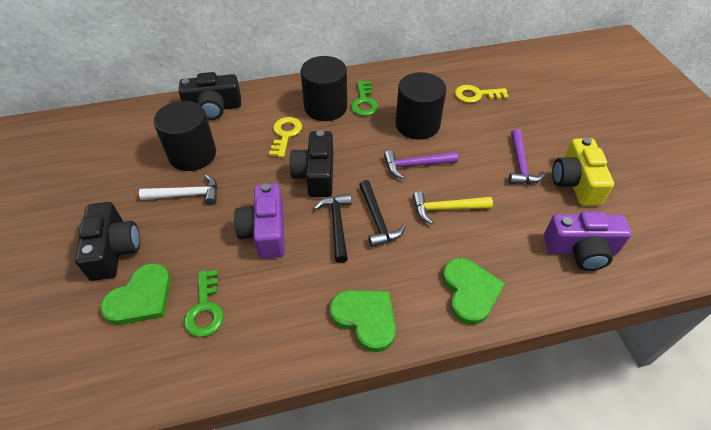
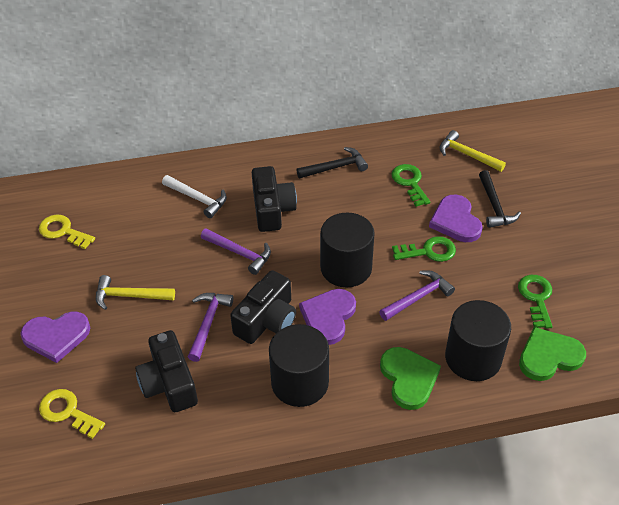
green heart: [100,263,171,325] [330,290,396,352] [443,258,505,325] = 3 -> [380,347,441,410] [519,327,586,381] = 2
green key: [184,270,224,337] [351,81,378,116] = 2 -> [391,164,430,207] [392,236,456,262] [518,275,553,329] = 3
purple camera: [234,183,285,259] [544,212,632,271] = 2 -> none = 0
purple hammer: [384,150,458,179] [509,129,546,184] = 2 -> [188,293,233,362] [201,228,271,275] [379,270,455,321] = 3
purple heart: none = 0 -> [20,312,90,363] [299,289,356,345] [429,194,483,242] = 3
yellow camera: [552,138,614,206] = 1 -> none = 0
yellow hammer: [413,191,493,224] = 1 -> [96,275,175,310] [439,130,506,172] = 2

